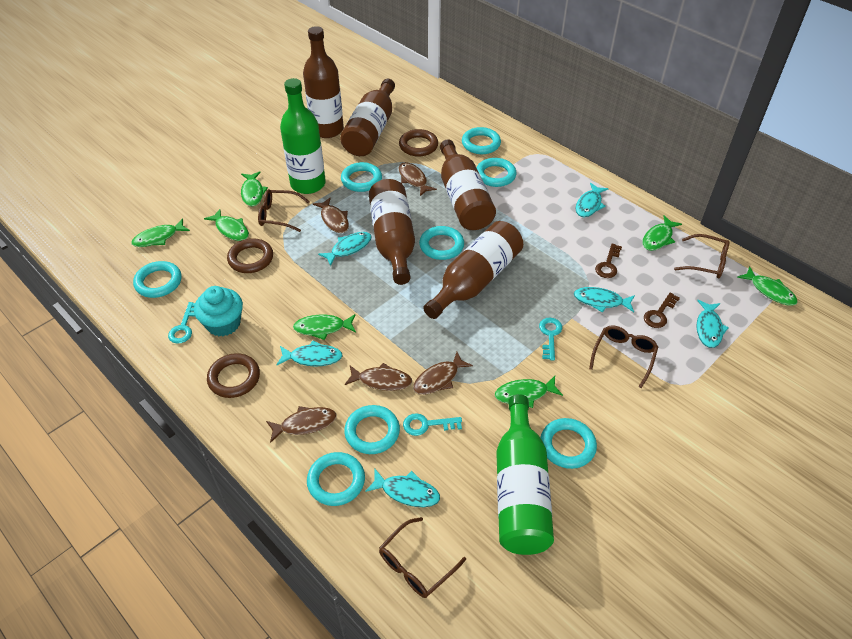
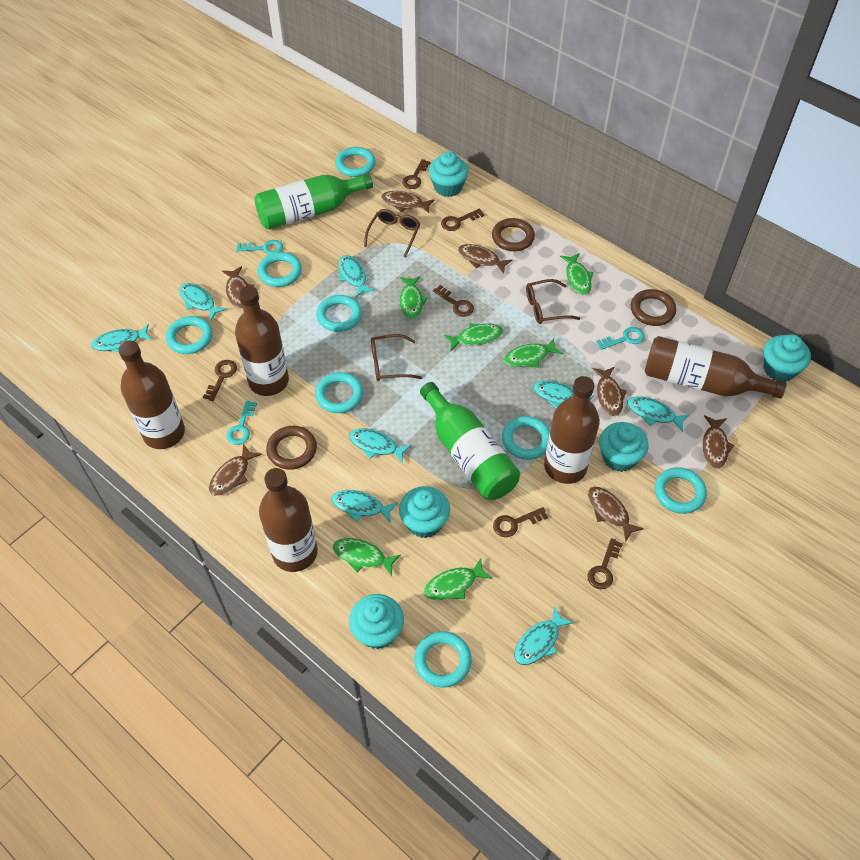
brown fish: [266,406,337,443] [312,198,349,233] [345,363,412,391] [399,162,437,196] [413,352,473,395] = 5 -> [209,444,262,496] [222,266,254,309] [381,191,435,213] [458,244,512,273] [588,487,644,541] [593,367,627,417] [702,415,735,469] = 7
brown glasses: [258,189,310,232] [379,517,466,598] [589,325,658,388] [674,234,730,278] = 4 -> [364,209,420,258] [371,334,422,381] [526,279,580,324] = 3
brown key: [595,244,622,278] [644,293,680,328] = 2 -> [203,360,237,401] [402,159,430,189] [433,285,474,317] [441,208,484,231] [493,507,548,537] [588,538,623,589] = 6
green fish: [131,218,190,247] [204,209,249,241] [241,171,268,206] [293,314,356,340] [495,376,563,408] [642,215,682,251] [737,266,798,306] = 7 -> [333,538,401,576] [399,276,428,319] [424,558,492,600] [444,323,503,351] [504,338,563,368] [560,253,593,295] = 6
turquoise cupcake: [194,286,243,336] = 1 -> [349,594,404,649] [399,486,450,538] [429,151,469,197] [599,422,649,472] [764,334,811,382] = 5
turquoise fish: [277,341,343,366] [318,232,372,266] [365,469,440,507] [574,287,635,313] [575,183,609,217] [696,300,729,348] = 6 -> [91,324,152,352] [179,283,227,321] [331,490,398,523] [338,255,375,297] [349,428,412,463] [514,606,574,665] [533,380,595,408] [627,396,690,432] = 8

